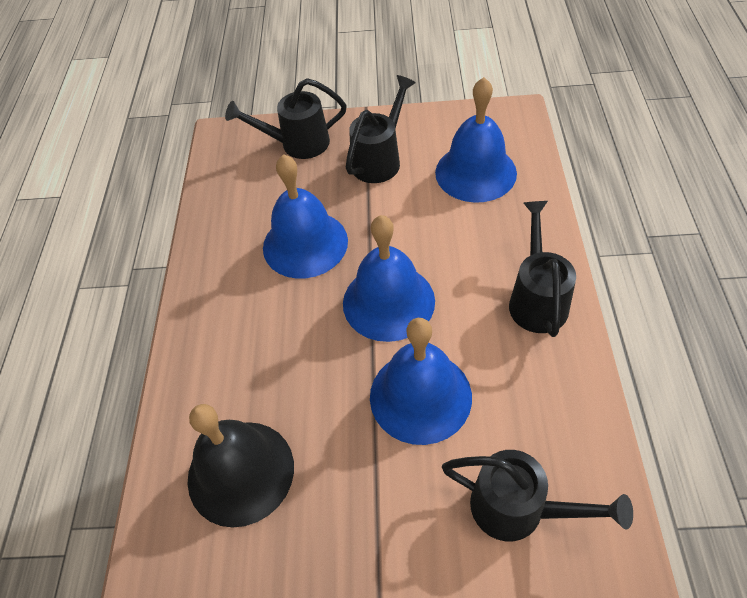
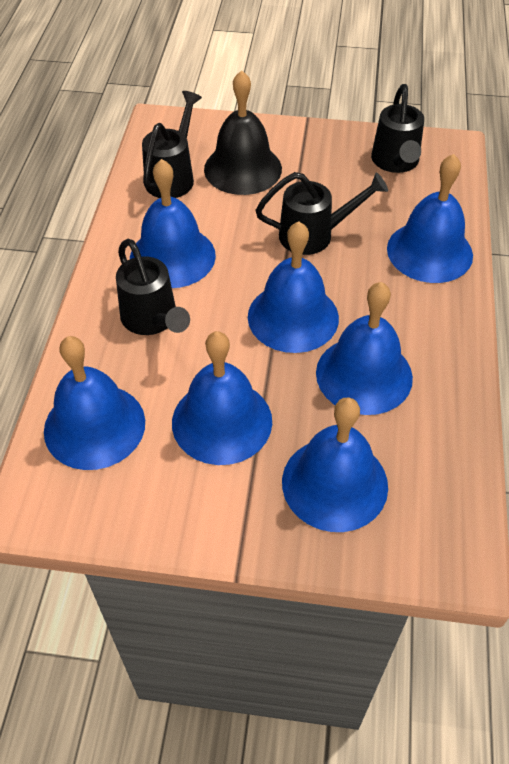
blue bell: [263,154,348,279] [343,215,435,342] [370,318,472,445] [435,77,517,203] = 4 -> [44,336,145,470] [130,159,216,288] [172,331,272,465] [248,221,339,353] [282,397,388,532] [316,282,413,415] [387,154,473,283] = 7

